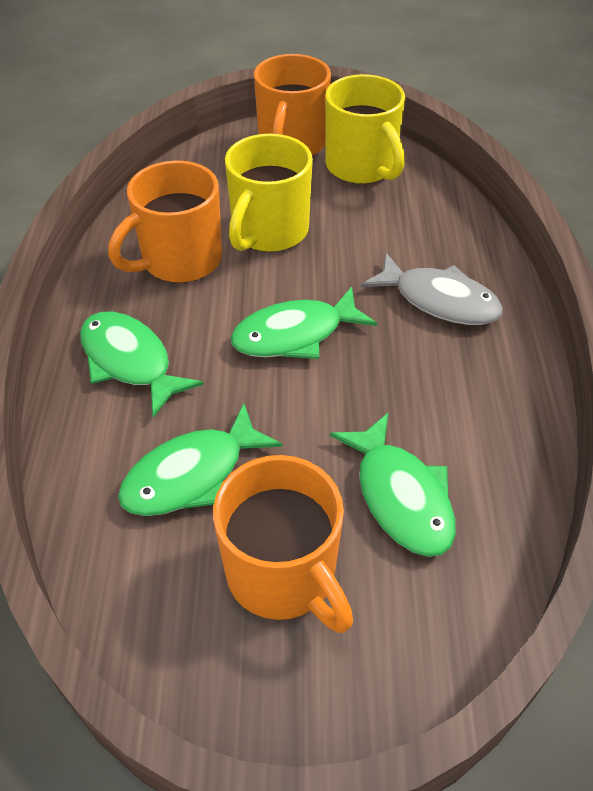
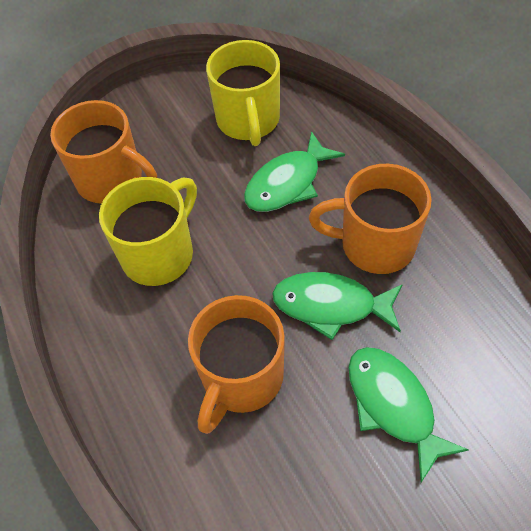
green fish: [80,312,204,418] [118,404,282,516] [231,287,377,359] [330,412,456,557] = 4 -> [244,131,345,212] [272,272,403,340] [348,347,469,483] = 3
grey fish: [361,253,503,325] = 1 -> none = 0

